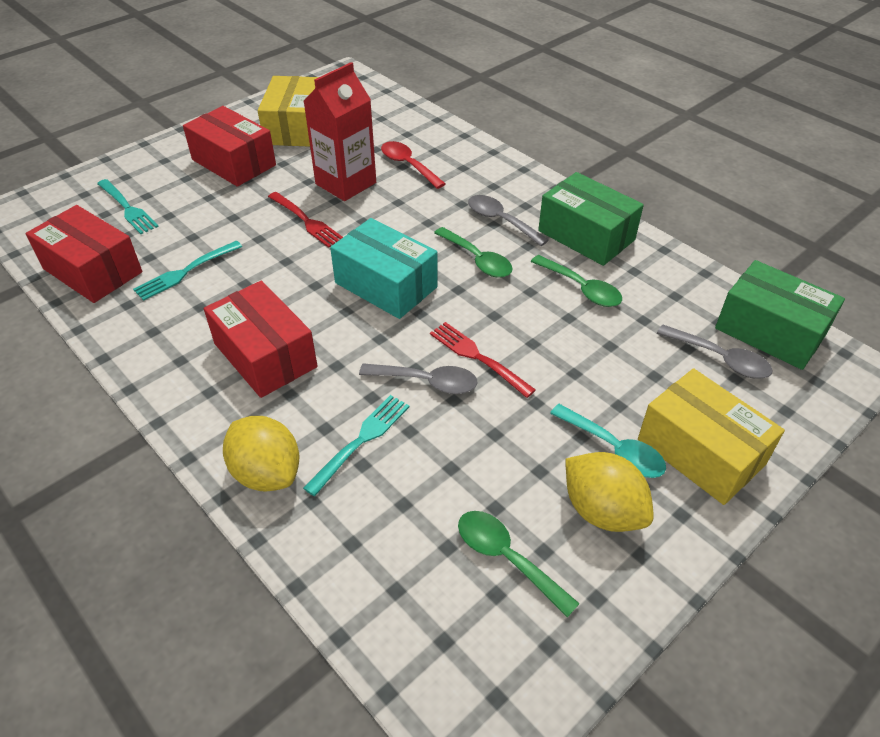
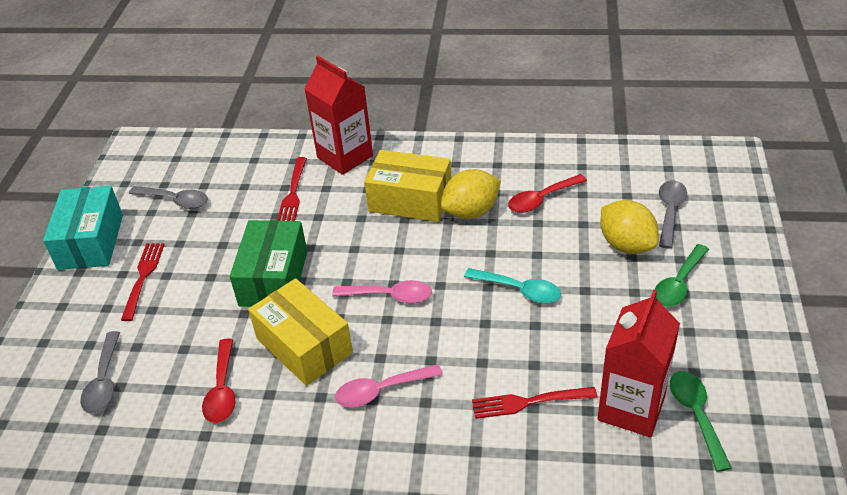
green box: [538,172,644,266] [715,260,845,370] = 2 -> [230,220,307,307] = 1
green spoon: [434,227,513,278] [458,511,580,617] [531,255,622,307] = 3 -> [654,244,709,307] [670,371,732,472] = 2
pink spoon: none = 0 -> [332,280,432,303] [335,364,443,407] = 2
red box: [26,205,142,303] [183,106,276,187] [204,281,317,398] = 3 -> none = 0
red carton: [303,62,376,201] = 1 -> [304,56,373,175] [597,290,680,437] = 2
red fork: [268,192,343,248] [430,322,536,398] = 2 -> [121,243,165,321] [277,157,307,221] [472,387,597,419] = 3
red spoon: [381,141,446,189] = 1 -> [202,338,235,423] [508,174,587,213] = 2
turquoise fork: [97,179,159,234] [133,241,242,301] [303,395,410,496] = 3 -> none = 0

